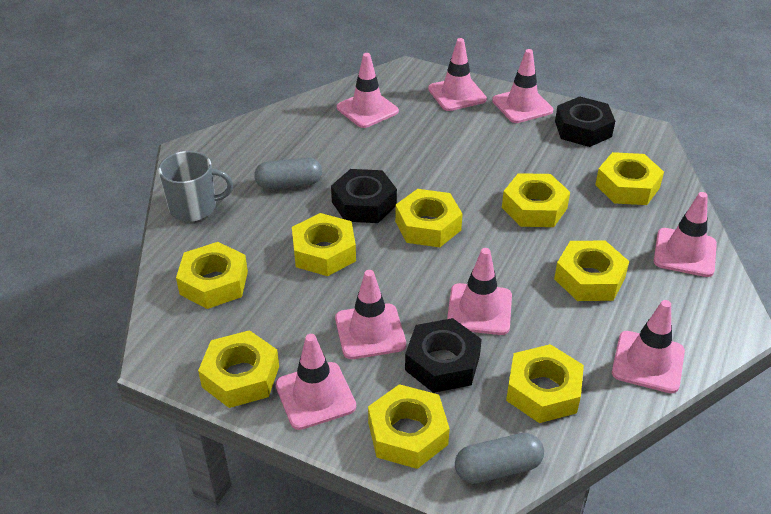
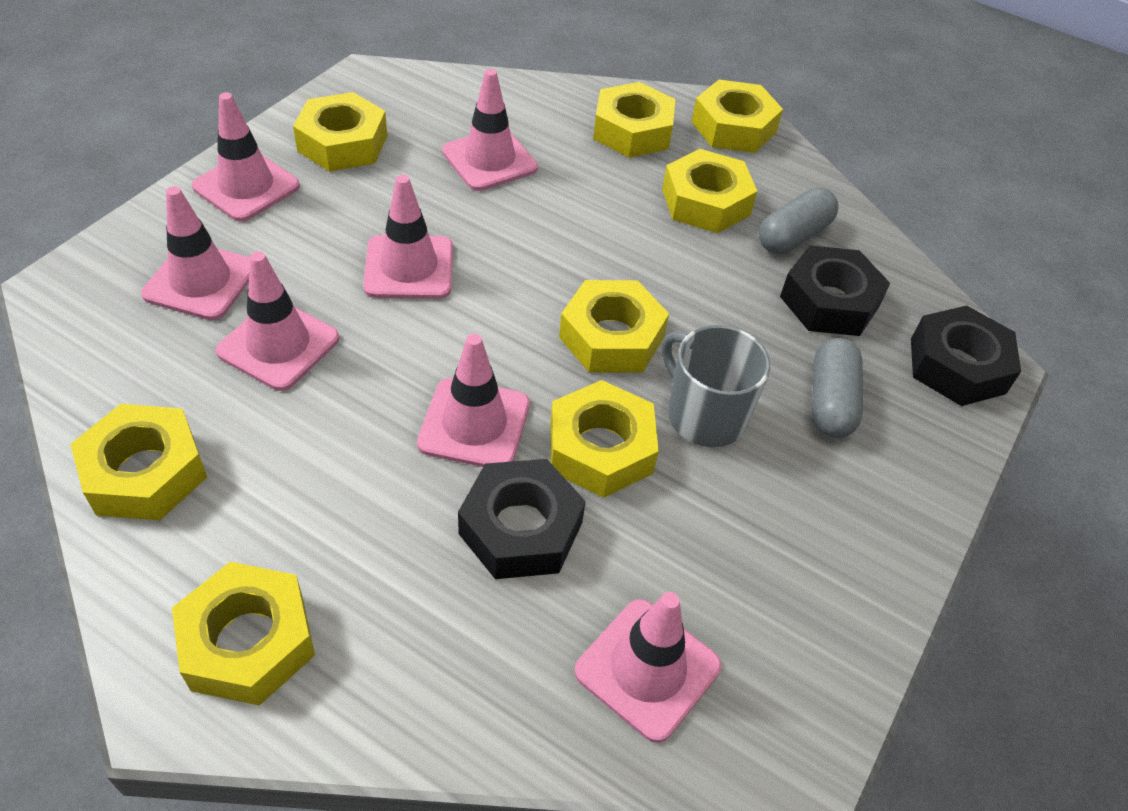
pink traffic cone: [275,334,356,430] [335,270,406,359] [337,53,399,128] [428,38,487,111] [447,248,512,335] [492,49,553,123] [612,300,685,393] [654,192,717,277] = 8 -> [141,186,250,320] [192,92,300,222] [216,251,339,391] [363,175,453,299] [417,334,530,467] [442,69,538,191] [574,592,721,743] = 7
yellow nut: [176,242,248,309] [198,330,279,408] [292,213,356,276] [368,384,450,469] [395,189,463,247] [502,173,570,227] [506,344,584,423] [554,240,629,301] [595,152,664,205] = 9 -> [70,404,207,520] [172,562,315,706] [293,92,387,172] [550,380,659,498] [559,280,669,373] [593,82,675,158] [662,149,757,233] [692,80,783,153] = 8

